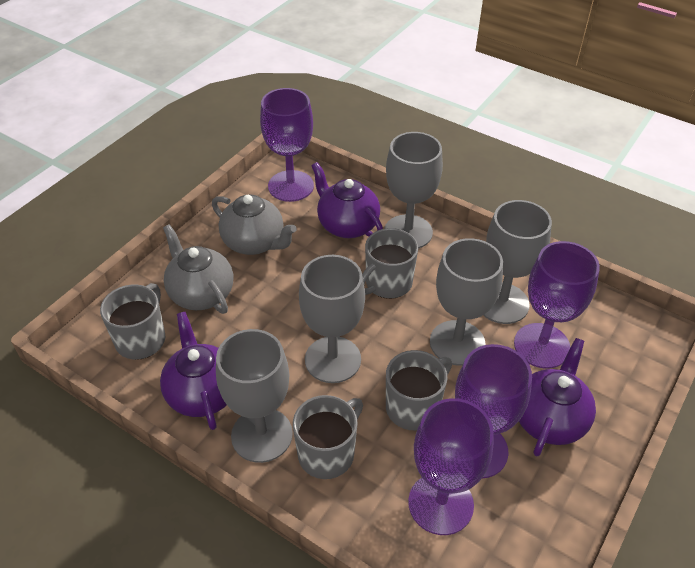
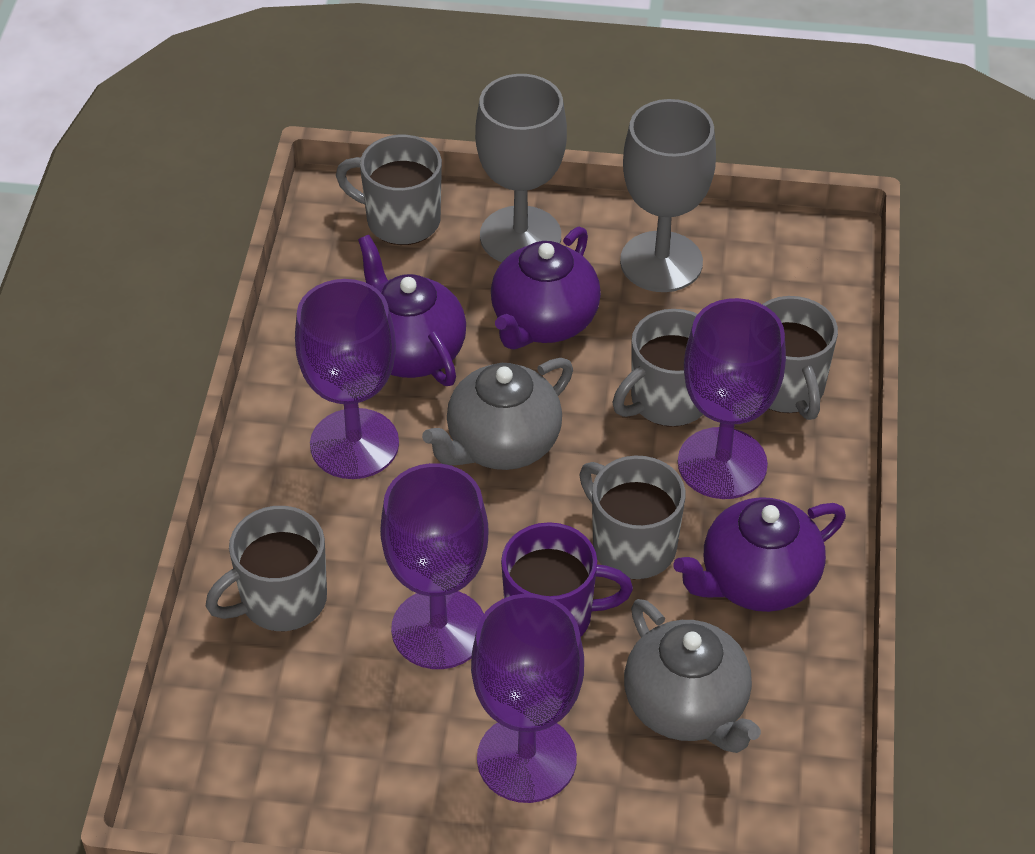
grey goblet: [216,329,293,463] [299,255,365,383] [384,132,443,249] [430,238,503,366] [483,200,552,324] = 5 -> [475,74,567,262] [620,99,716,292] = 2
grey mug: [100,283,165,360] [293,395,363,479] [362,228,418,299] [386,350,452,430] = 4 -> [205,506,327,632] [336,135,442,245] [580,456,686,579] [613,309,703,427] [762,296,838,420] = 5
purple mug: none = 0 -> [501,522,633,636] = 1

